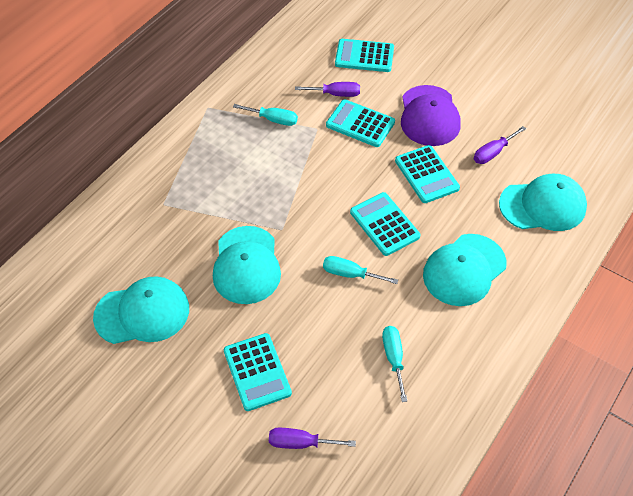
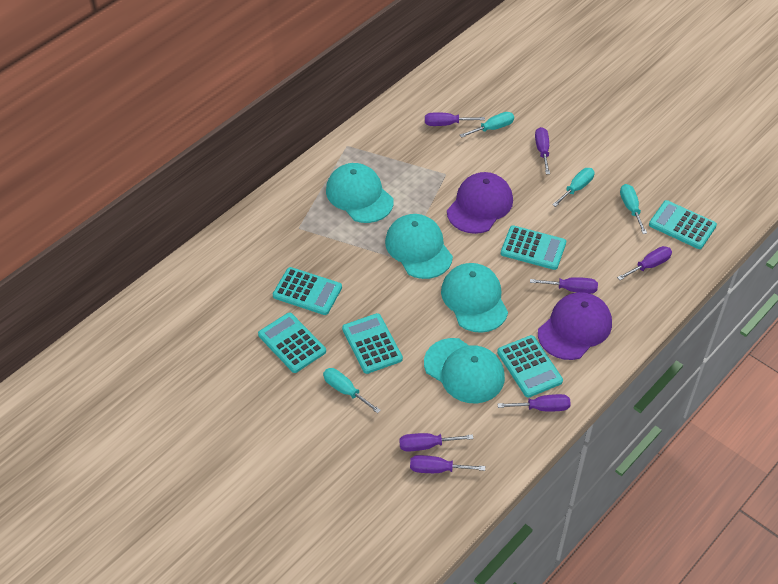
purple cap: [401,85,461,146] = 1 -> [447,172,513,234] [538,292,612,360] = 2
purple screwdriver: [269,428,356,449] [295,82,360,97] [474,126,526,164] = 3 -> [399,433,474,452] [410,455,485,473] [425,113,485,126] [498,394,571,411] [530,277,598,294] [535,127,550,174] [617,246,672,280] = 7
turquoise calculator: [224,333,292,411] [326,99,395,147] [335,39,394,72] [350,192,420,256] [395,145,460,203] = 5 -> [258,312,326,373] [273,267,342,315] [342,313,403,374] [497,335,563,398] [501,225,566,270] [649,200,717,249] = 6
turquoise screwdriver: [233,104,298,126] [323,256,398,284] [382,326,407,402] = 3 -> [323,368,381,413] [460,112,514,138] [552,168,594,207] [620,184,647,234] = 4

